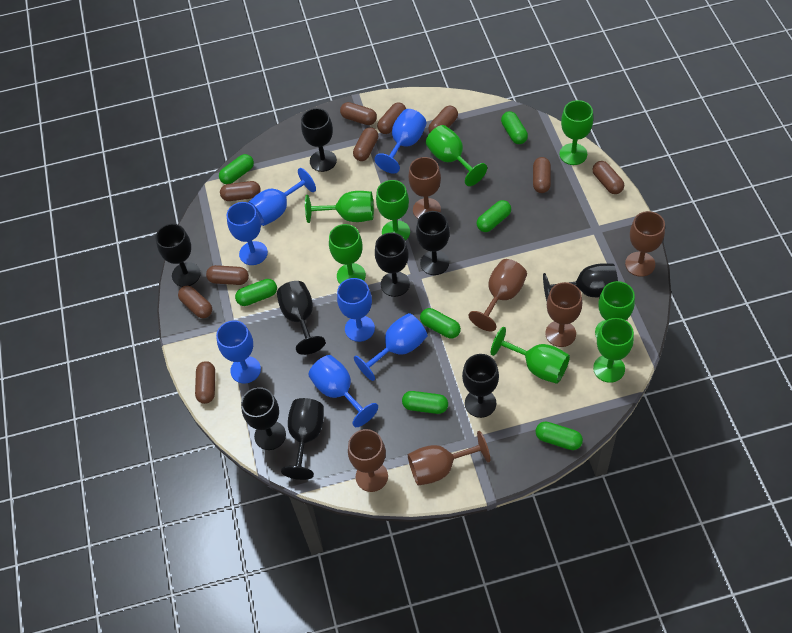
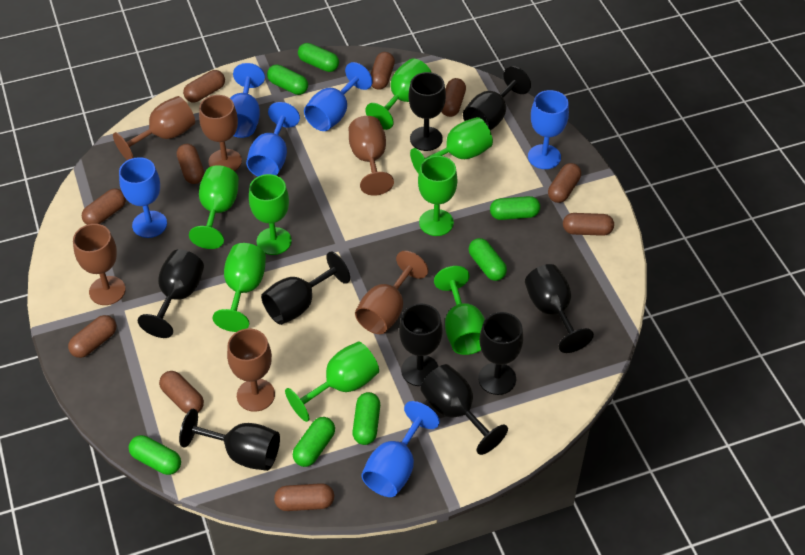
blue goblet: [216,320,261,384] [227,202,268,265] [248,168,316,226] [308,355,378,427] [337,278,375,342] [354,313,427,381] [375,109,427,174] = 7 -> [119,157,167,238] [230,63,265,138] [246,102,300,176] [304,62,373,131] [361,401,440,497] [528,90,569,169] = 6

